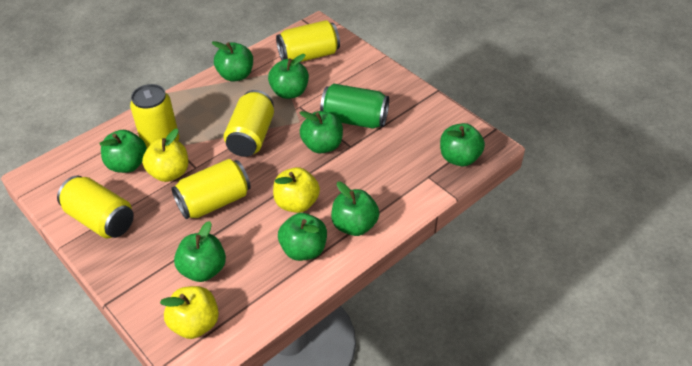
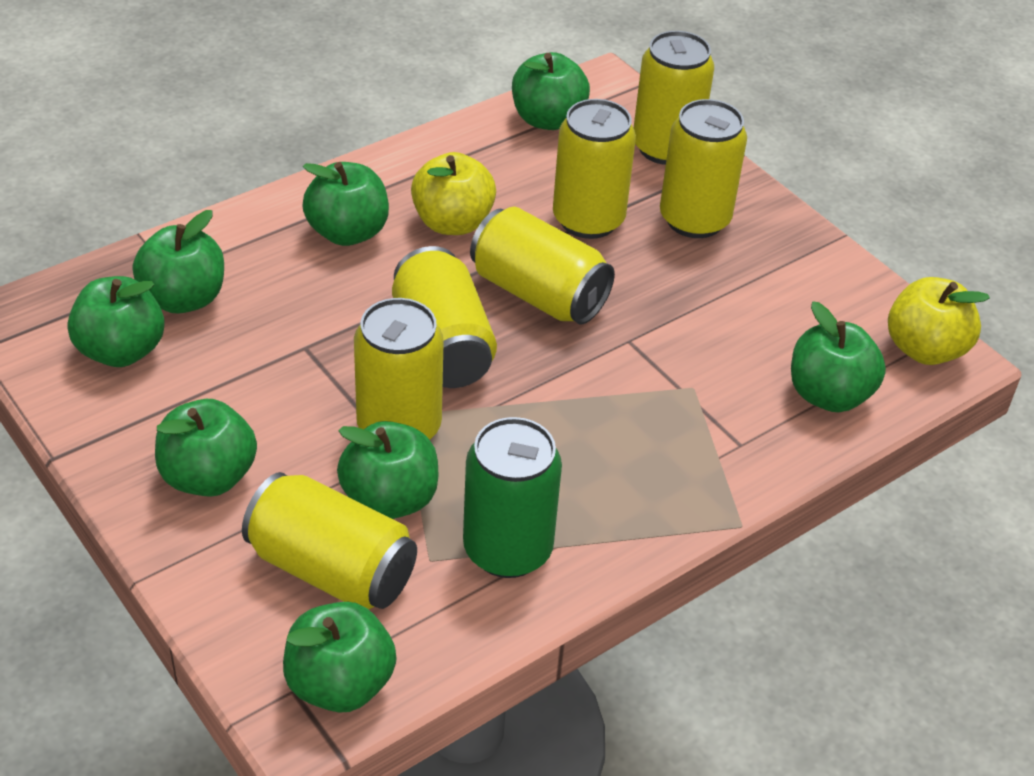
yellow apple: [142,129,188,182] [160,286,219,339] [273,167,320,213] = 3 -> [411,152,496,235] [888,277,990,365] = 2
yellow can: [57,176,134,238] [130,84,179,148] [171,159,251,219] [224,90,274,157] [276,20,340,62] = 5 -> [242,472,417,609] [354,298,443,440] [392,246,497,388] [470,207,615,325] [553,99,636,239] [634,31,714,165] [660,99,747,238] = 7

